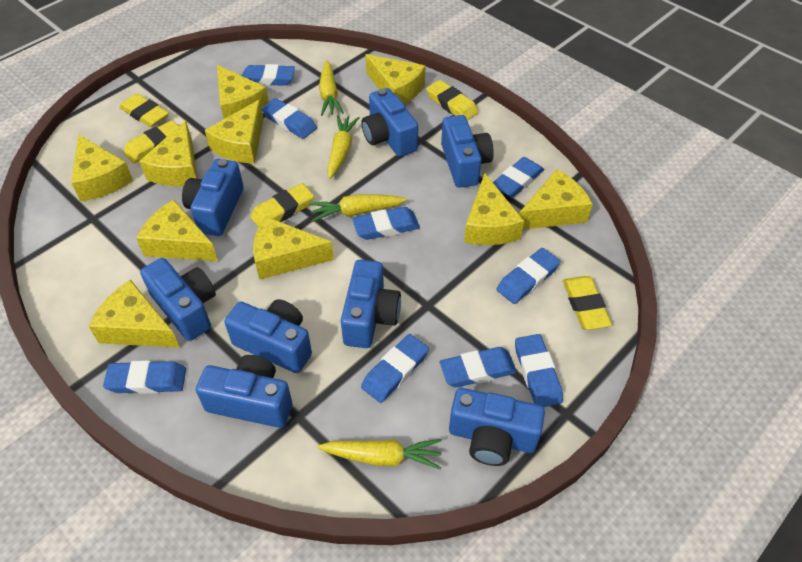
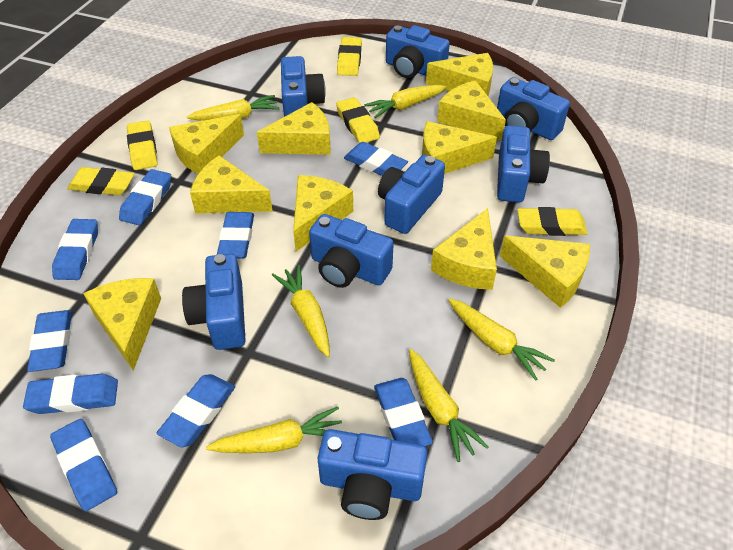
yellow carrot: [309,194,407,222] [318,439,442,470] [319,60,344,116] [327,115,359,179] = 4 -> [187,95,280,121] [206,407,342,453] [272,265,330,357] [364,85,447,118] [409,349,489,462] [448,298,555,381] = 6

